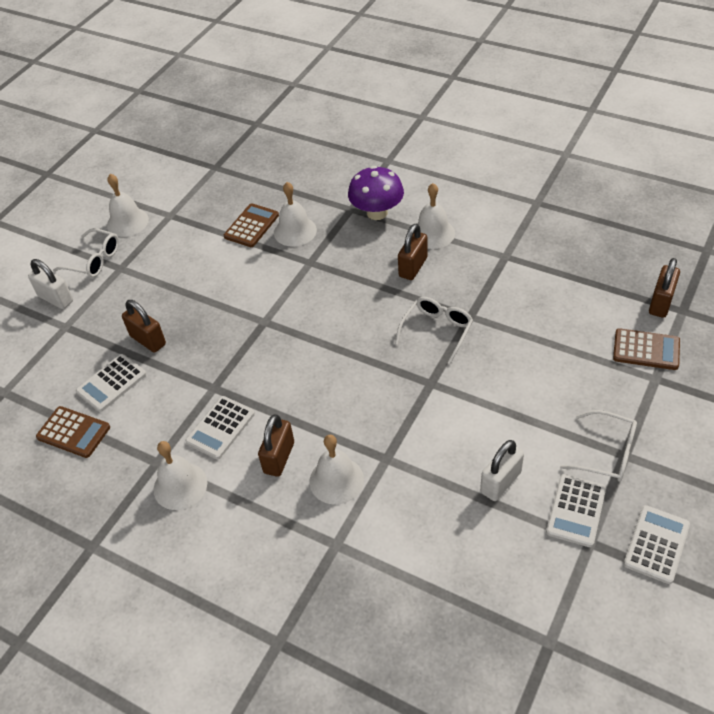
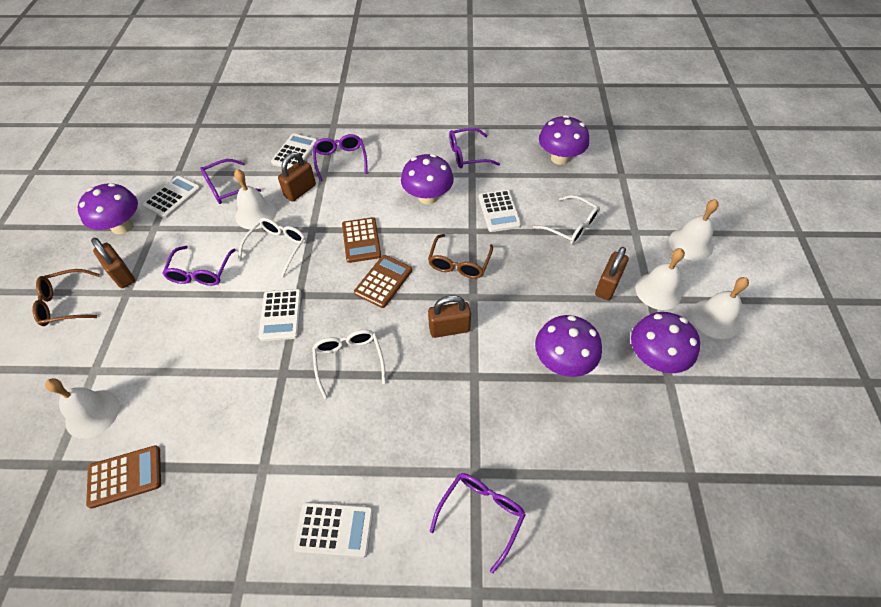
brown glasses: none = 0 -> [32,269,100,326] [428,234,493,279] = 2
purple glasses: none = 0 -> [162,246,236,286] [200,159,261,204] [313,134,367,181] [430,473,526,573] [449,128,500,169] = 5
purple mushroom: [348,166,404,220] = 1 -> [78,183,138,234] [401,154,454,204] [535,315,602,377] [539,115,589,165] [631,312,700,373] = 5
white calculator: [76,354,147,412] [185,396,255,460] [546,474,606,547] [624,505,690,584] = 4 -> [143,176,201,218] [258,289,302,341] [271,133,318,169] [294,502,373,558] [478,190,522,232] = 5
white padlock: [28,259,73,309] [480,440,524,501] = 2 -> none = 0

